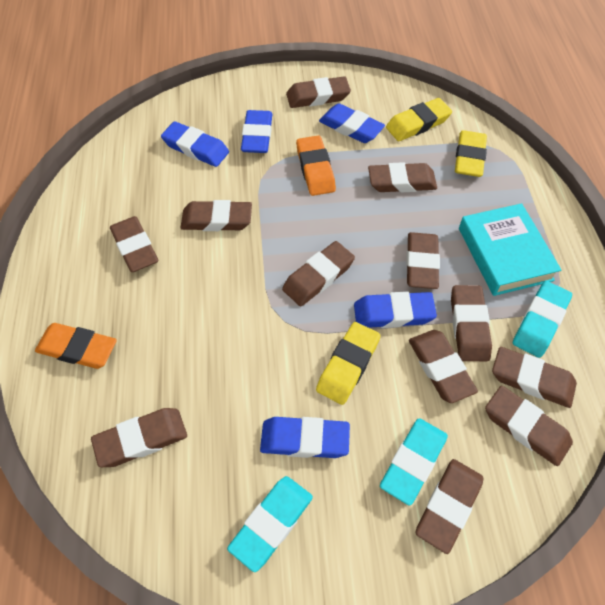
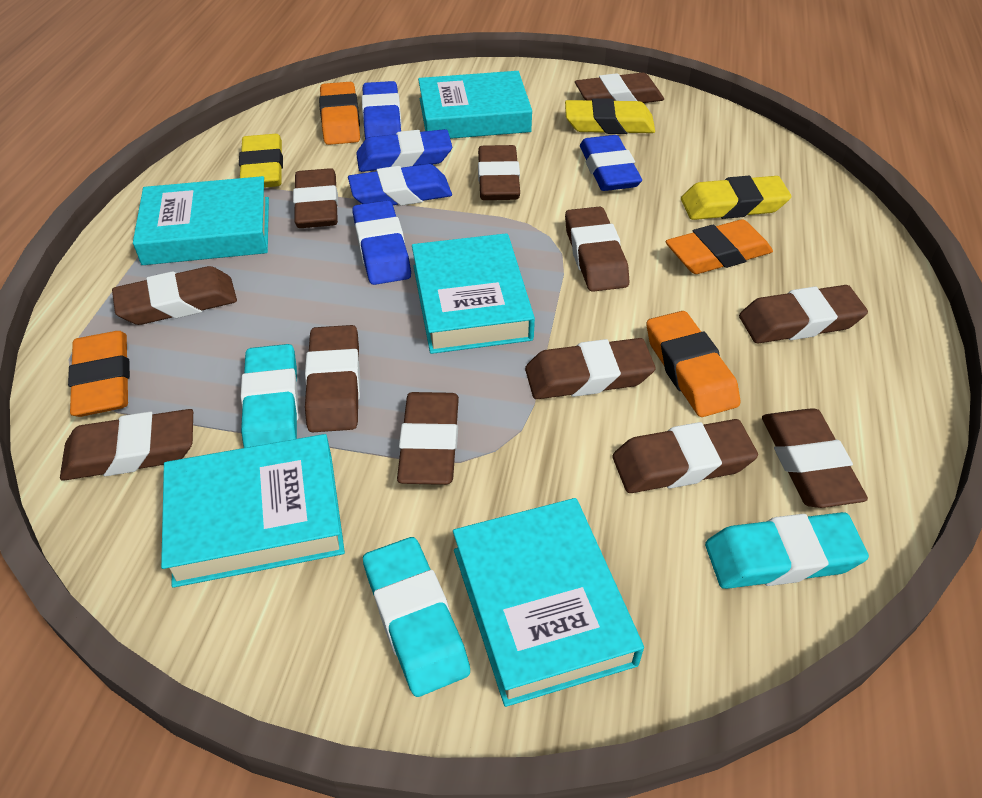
orange eraser: [35,323,117,369] [296,135,336,196] = 2 -> [68,331,130,417] [319,82,360,145] [647,311,740,417] [665,219,773,274] = 4
turquoise book: [459,203,561,296] = 1 -> [133,176,269,265] [161,434,345,588] [412,233,535,354] [418,71,532,139] [453,498,644,707] = 5

